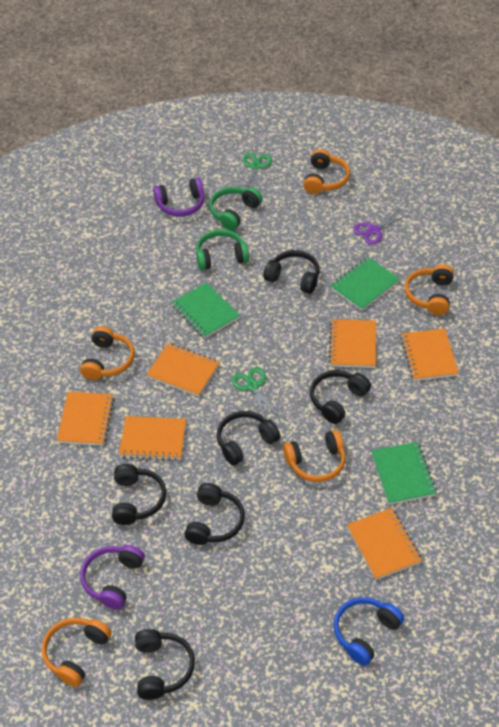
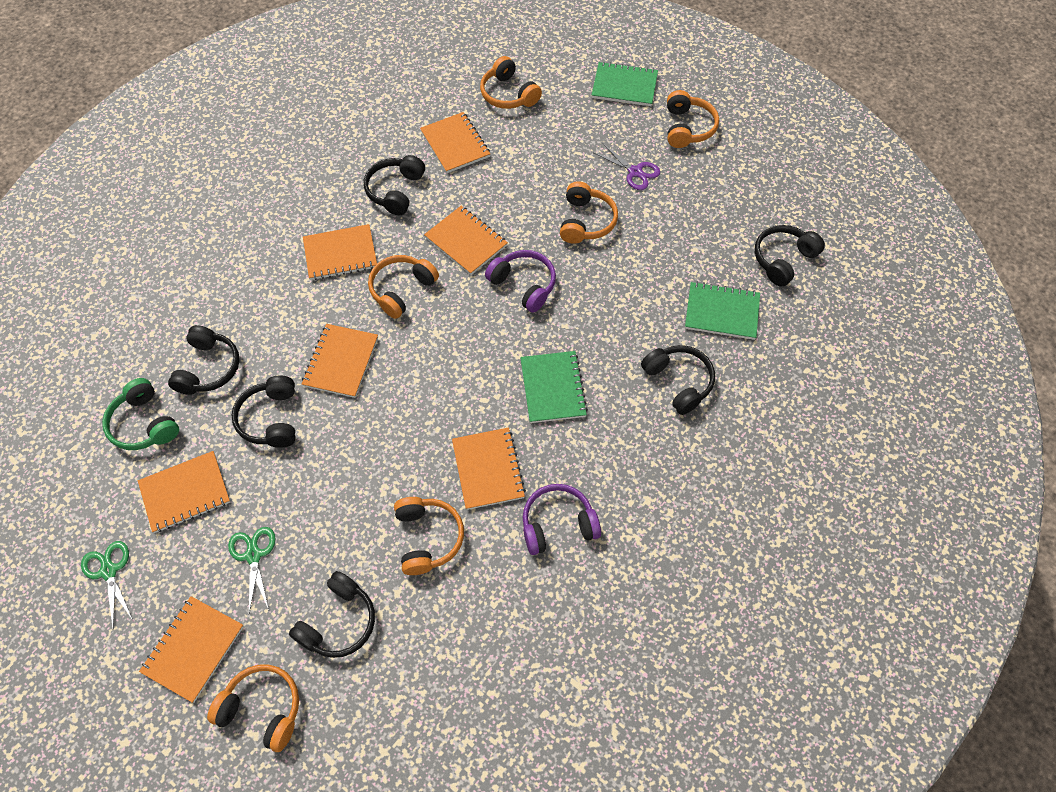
blue headphones: [334,597,404,666] = 1 -> none = 0
green headphones: [196,229,249,270] [209,187,262,231] = 2 -> [102,378,179,450] = 1
orange headphones: [42,618,112,687] [80,326,135,380] [283,430,346,482] [303,149,350,194] [405,264,454,315] = 5 -> [207,664,299,752] [368,255,439,319] [394,497,464,575] [480,56,542,109] [560,181,618,244] [667,90,719,148] = 6
orange notebook: [57,392,114,445] [119,416,186,461] [146,343,220,397] [329,319,376,368] [347,508,422,580] [401,328,459,381] = 6 -> [138,451,230,533] [139,596,244,703] [302,324,378,398] [303,224,377,280] [420,112,490,173] [424,206,508,275] [452,428,526,510] = 7

